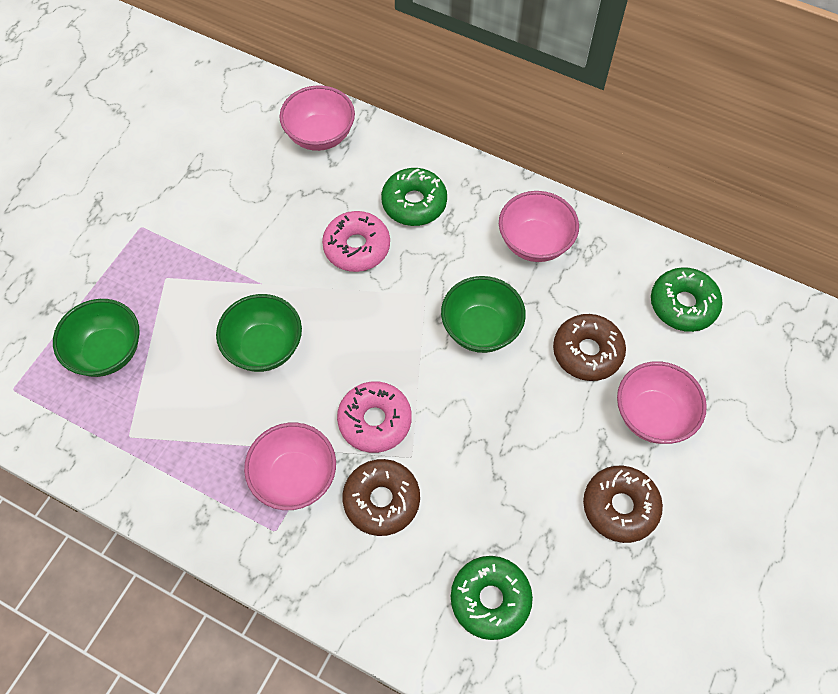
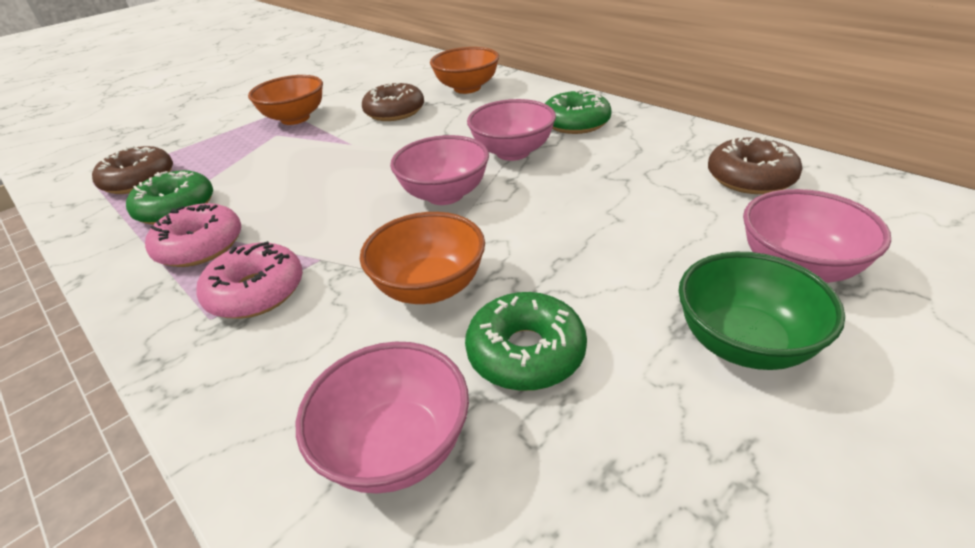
green bowl: [53,299,139,377] [216,294,302,372] [441,276,526,353] = 3 -> [679,252,845,370] = 1
orange bowl: none = 0 -> [248,75,323,125] [360,212,485,304] [430,47,499,94] = 3

